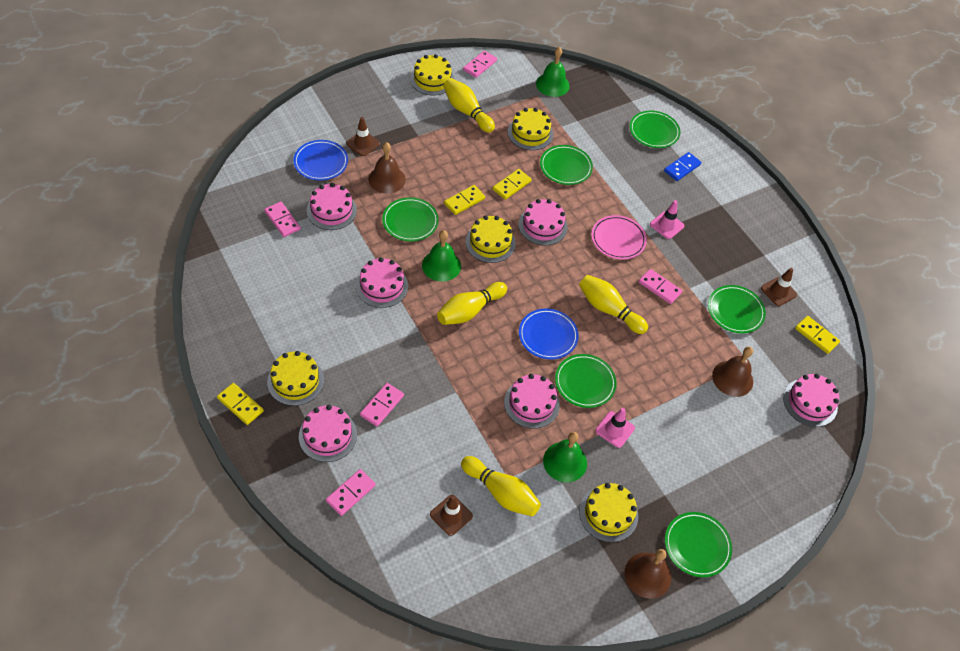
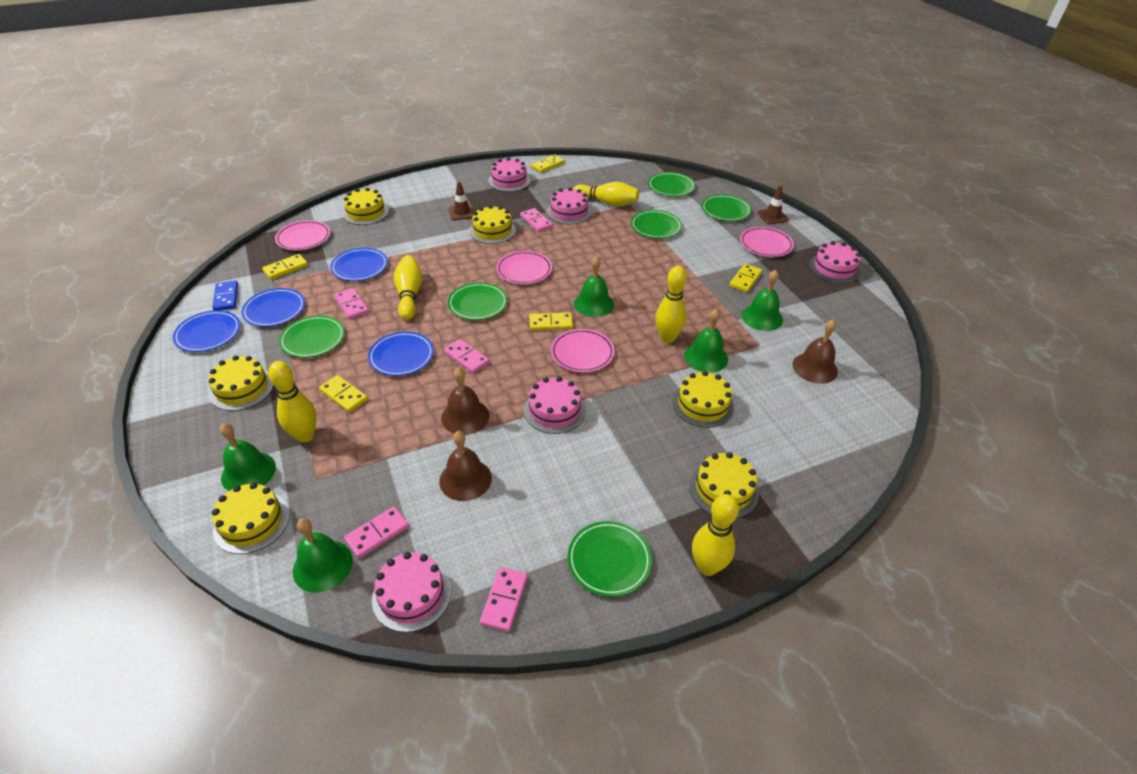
blue plate: [293,140,348,181] [519,308,579,359] = 2 -> [173,310,240,352] [241,288,305,327] [330,248,388,281] [368,332,434,376] = 4
brown traffic cone: [346,117,380,156] [430,495,473,536] [761,268,797,306] = 3 -> [449,181,475,220] [757,186,789,224] = 2
green bell: [422,230,461,282] [536,47,570,97] [543,432,587,482] = 3 -> [220,423,276,491] [293,518,353,593] [574,256,614,317] [684,309,728,373] [741,270,783,331] = 5
pink cake: [299,405,357,462] [307,183,357,230] [356,257,408,308] [504,374,560,429] [518,199,568,245] [783,374,839,427] = 6 -> [372,552,451,632] [488,157,530,192] [524,376,586,434] [547,187,591,224] [810,241,861,283] = 5
pink plate: [591,215,647,259] = 1 -> [275,220,330,250] [496,251,552,284] [551,329,615,372] [740,227,794,257] = 4
pink traffic cone: [595,408,635,448] [650,200,684,239] = 2 -> none = 0
yellow bowling pin: [437,282,507,325] [443,78,495,132] [461,456,541,516] [579,275,648,334] = 4 -> [268,361,316,443] [394,255,423,320] [573,182,639,206] [655,266,687,343] [692,494,739,576] = 5
yellow cake: [267,351,324,406] [410,54,455,95] [465,215,515,263] [508,108,553,150] [579,483,638,542] = 5 -> [208,355,274,411] [212,483,290,554] [343,188,389,225] [469,205,516,244] [672,371,734,428] [690,452,759,518] = 6
yellow domino: [217,383,264,425] [444,185,485,215] [493,169,531,200] [795,316,840,354] = 4 -> [262,254,308,280] [319,375,368,412] [529,313,573,331] [531,154,565,173] [729,264,762,292] = 5

